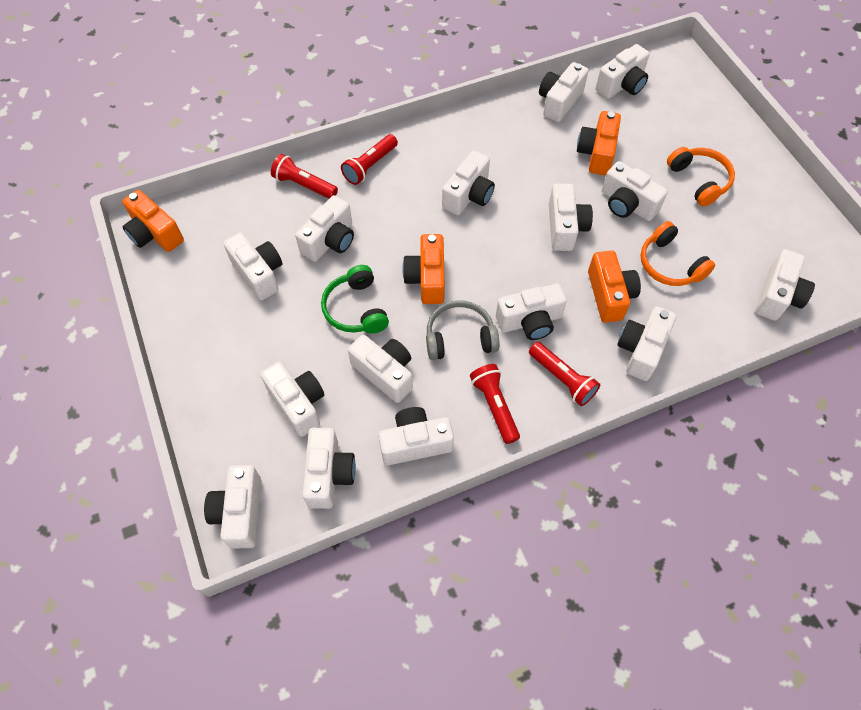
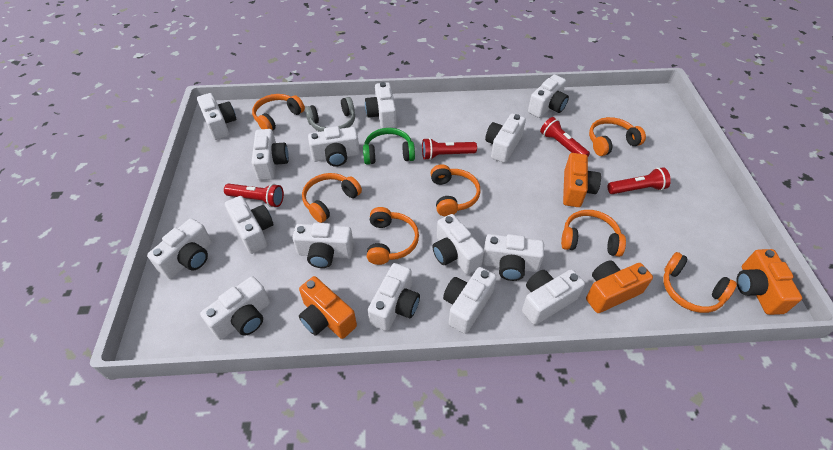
orange headphones: [641,221,715,286] [667,147,735,207] = 2 -> [252,94,305,131] [302,173,362,223] [367,207,419,265] [430,164,481,217] [561,210,626,257] [589,117,646,156] [663,252,737,313] = 7

